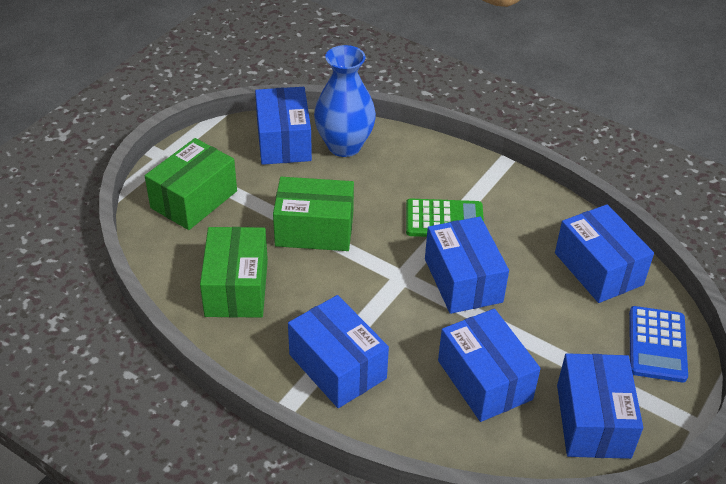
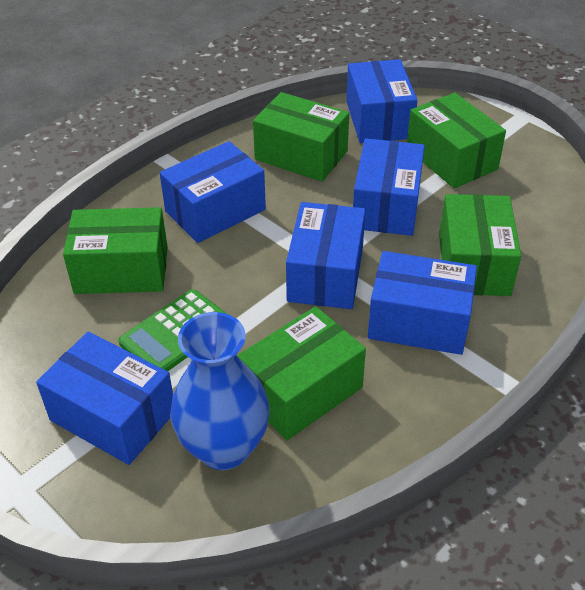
blue calculator: [629,306,688,382] = 1 -> none = 0
green box: [145,138,237,230] [200,227,268,318] [273,177,354,251] = 3 -> [63,207,168,294] [237,306,366,440] [253,92,349,182] [407,93,506,188] [439,194,521,296] = 5

